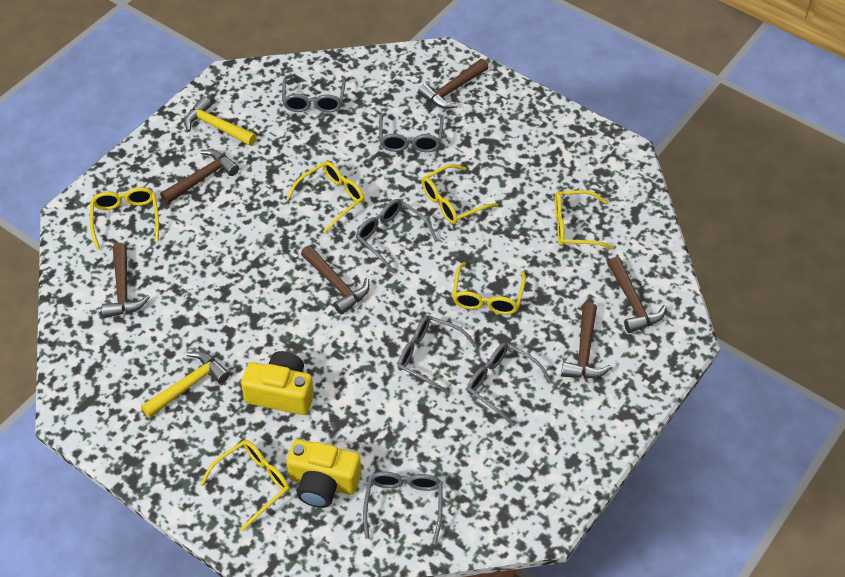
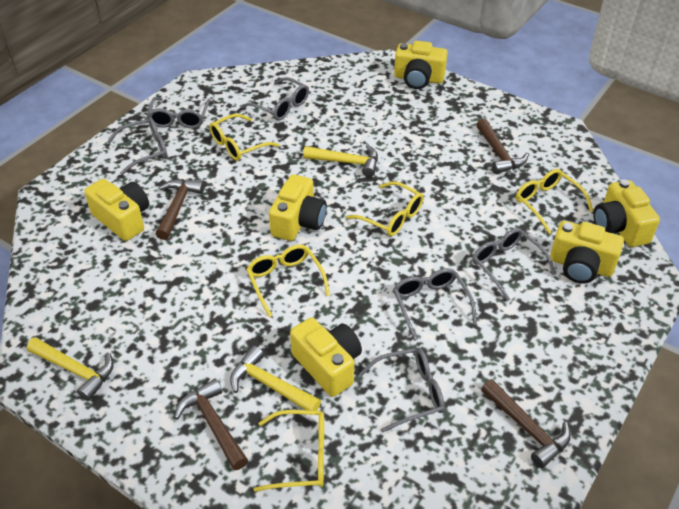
brown hammer: [102,243,150,318] [160,149,239,204] [301,245,370,314] [418,59,488,109] [561,302,611,378] [607,257,667,333] = 6 -> [156,179,205,240] [174,379,248,470] [476,119,529,174] [481,379,571,468] = 4
yellow camera: [241,351,314,415] [287,439,361,508] = 2 -> [84,179,149,241] [269,174,327,241] [290,318,362,397] [394,41,448,89] [550,221,624,283] [593,179,660,247] = 6
yellow glasses: [90,187,159,249] [200,440,290,531] [286,161,365,233] [422,164,498,224] [452,262,526,315] [555,190,613,249] = 6 -> [209,114,280,161] [246,245,330,317] [253,410,324,492] [347,181,424,236] [516,169,593,234] = 5
yellow hammer: [141,351,230,418] [184,96,257,146] = 2 -> [27,337,114,401] [230,346,321,411] [303,144,378,177] = 3

